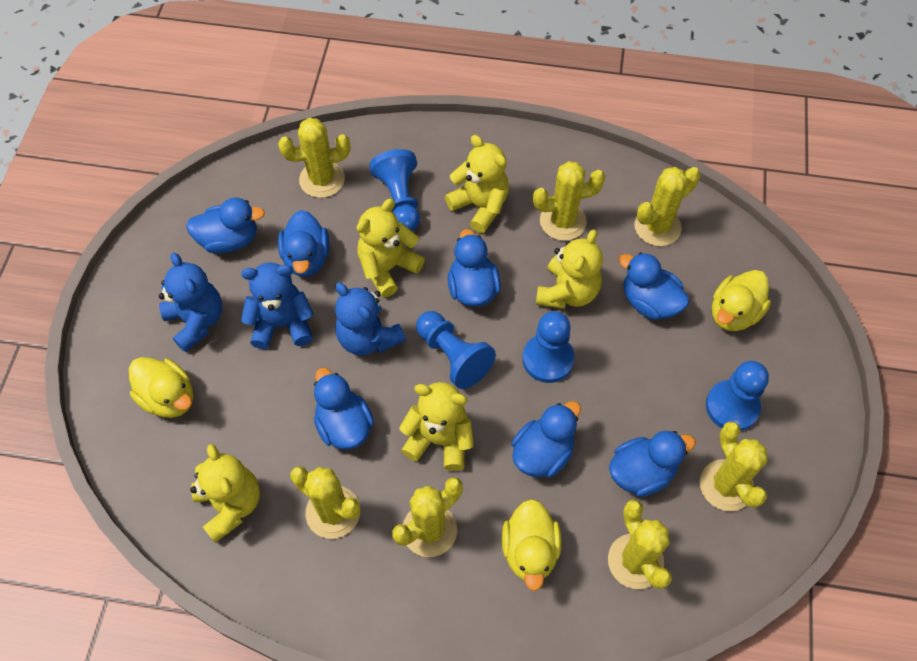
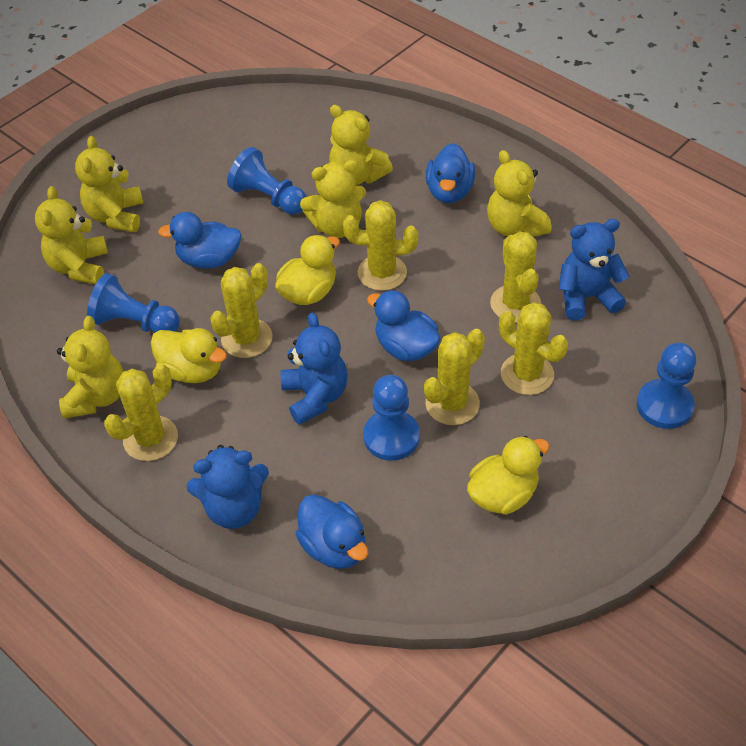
blue duck: [186,198,265,254] [278,210,329,277] [314,368,374,449] [448,229,501,307] [511,401,581,477] [609,431,696,497] [618,252,690,320] = 7 -> [158,212,242,269] [295,494,368,569] [367,290,441,361] [426,143,475,203] = 4
yellow cactus: [278,118,350,198] [290,466,360,539] [392,477,463,557] [533,161,605,241] [608,500,672,589] [634,167,700,246] [700,421,768,511] = 7 -> [104,364,178,461] [210,263,272,358] [343,200,418,291] [424,329,485,425] [490,231,541,323] [499,302,568,395] = 6
yellow teddy bear: [190,444,260,543] [357,199,425,297] [399,382,474,471] [445,135,509,233] [536,229,603,309] = 5 -> [35,186,108,284] [57,316,124,419] [75,136,143,232] [300,160,366,238] [329,105,393,185] [487,150,551,237] = 6

